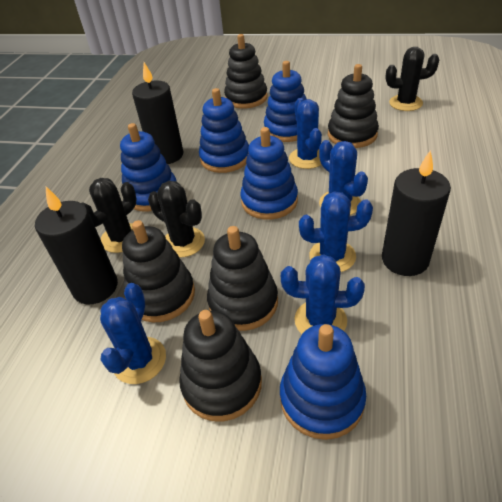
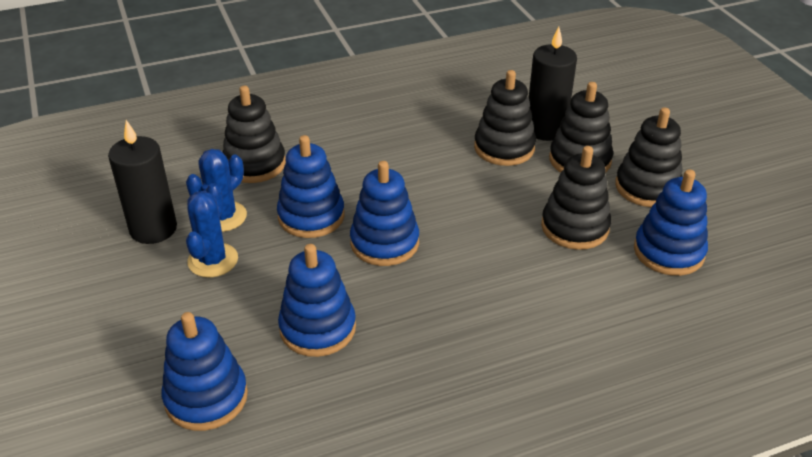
black cactus: [82,178,136,253] [148,181,205,258] [386,47,439,111] = 3 -> none = 0
black candle: [35,187,118,304] [132,62,183,164] [382,150,451,276] = 3 -> [108,120,177,244] [529,27,577,141] = 2
blue cactus: [100,283,166,384] [281,254,365,334] [289,98,322,169] [299,191,373,272] [319,140,368,215] = 5 -> [186,149,247,232] [186,183,238,277] = 2

